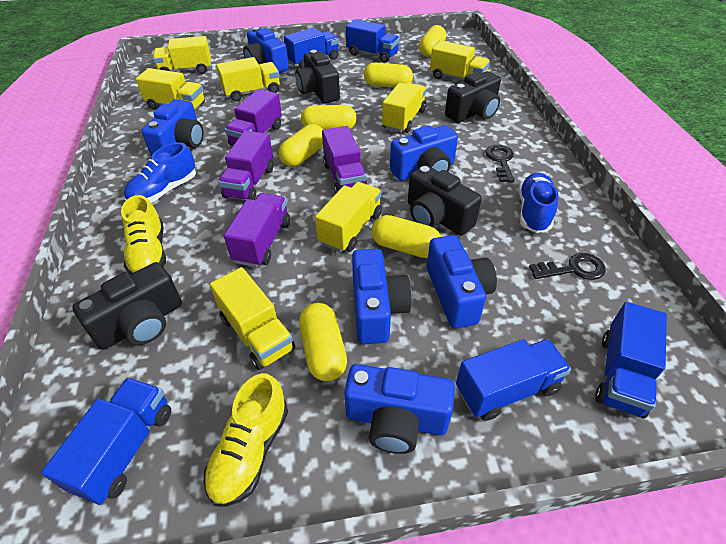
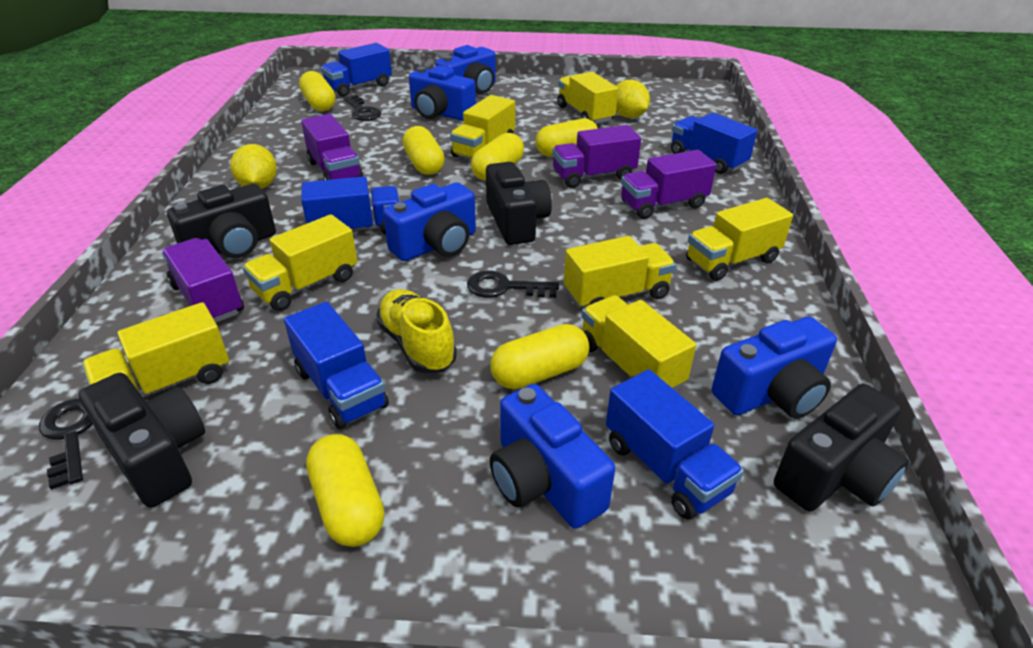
black key: [485,145,515,183] [529,253,606,280] = 2 -> [39,398,93,490] [344,95,381,121] [467,270,559,298] = 3
blue camera: [142,99,204,157] [243,27,289,73] [344,364,455,454] [352,249,412,344] [390,125,458,181] [427,235,497,328] = 6 -> [383,182,476,261] [409,66,476,121] [435,45,496,94] [490,384,615,529] [712,317,837,418] = 5
blue shoe: [124,142,196,203] [519,173,559,233] = 2 -> none = 0
yellow lemon: none = 0 -> [230,144,277,189] [616,80,650,118] = 2
yellow shoe: [121,195,166,274] [203,373,288,507] = 2 -> [376,289,457,373] = 1

